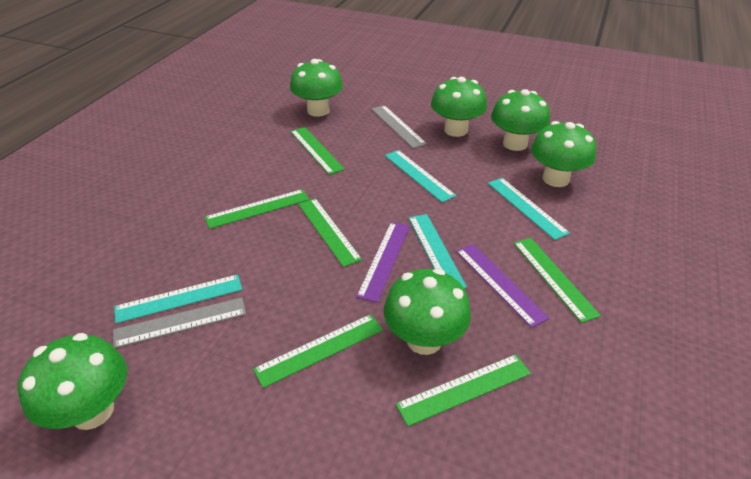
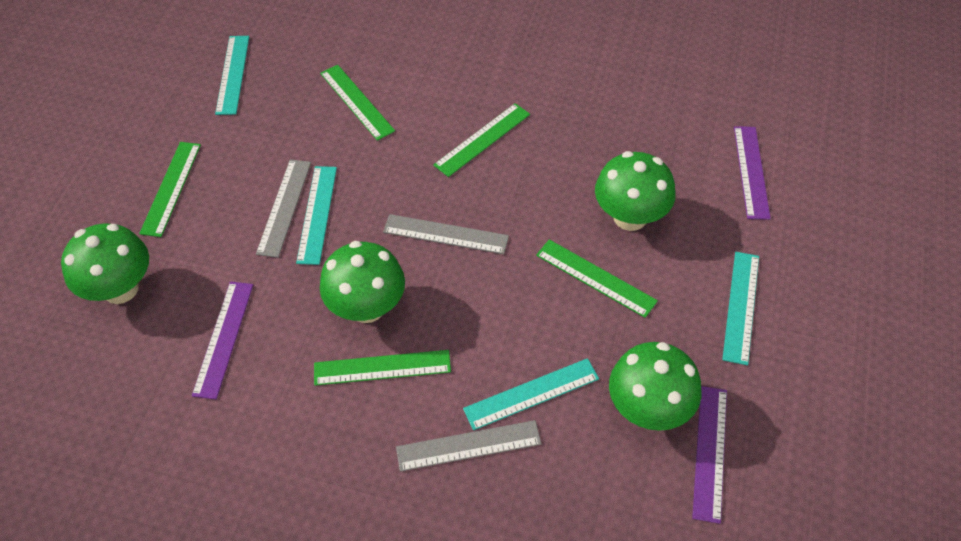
green mushroom: [18,333,127,430] [290,59,343,117] [384,268,471,355] [431,77,487,137] [491,89,550,151] [531,121,596,187] = 6 -> [61,223,149,304] [320,241,405,323] [595,151,676,231] [609,342,701,431] = 4
green ruler: [205,189,309,229] [253,314,383,388] [290,127,345,175] [298,198,362,267] [396,354,531,427] [513,238,601,323] = 6 -> [139,142,201,237] [314,350,451,386] [320,65,395,141] [433,103,530,177] [536,239,658,318] = 5
grey ruler: [113,297,246,348] [371,105,427,148] = 2 -> [256,159,311,258] [383,214,509,254] [396,420,541,472] = 3
purple ruler: [356,222,410,303] [456,244,549,328] = 2 -> [192,282,253,399] [692,386,727,524] [734,126,771,220] = 3

